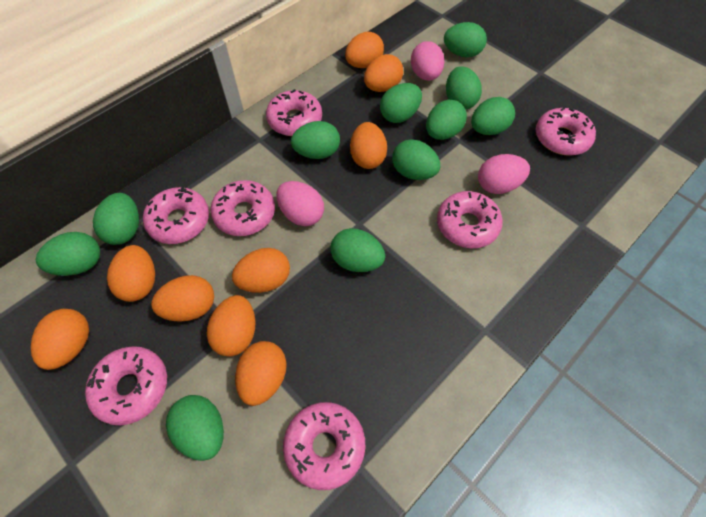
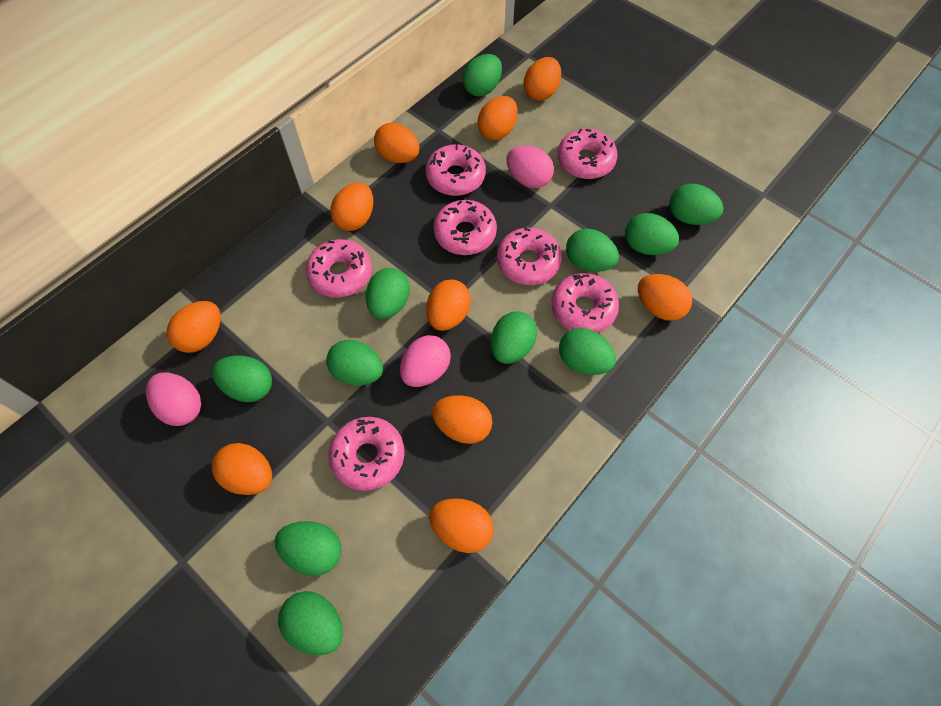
orange egg: [31,309,89,370] [107,245,155,302] [151,275,214,322] [207,295,256,357] [232,248,290,293] [235,341,287,406] [345,32,384,68] [350,122,387,169] [364,54,403,92] = 9 -> [167,301,221,353] [212,443,272,495] [330,182,373,231] [374,123,420,163] [426,280,471,331] [429,498,494,553] [432,395,492,444] [477,96,518,140] [524,57,561,101] [638,274,692,321] = 10

